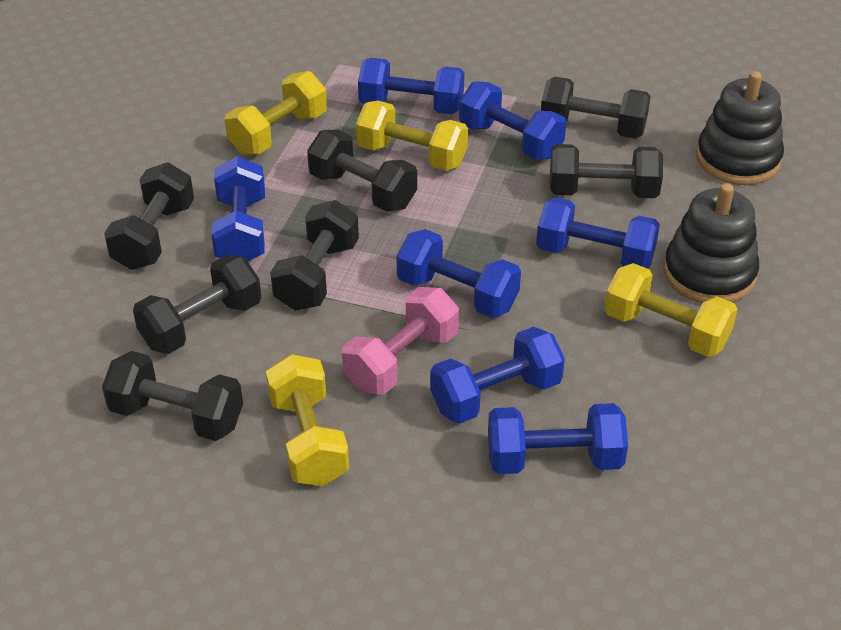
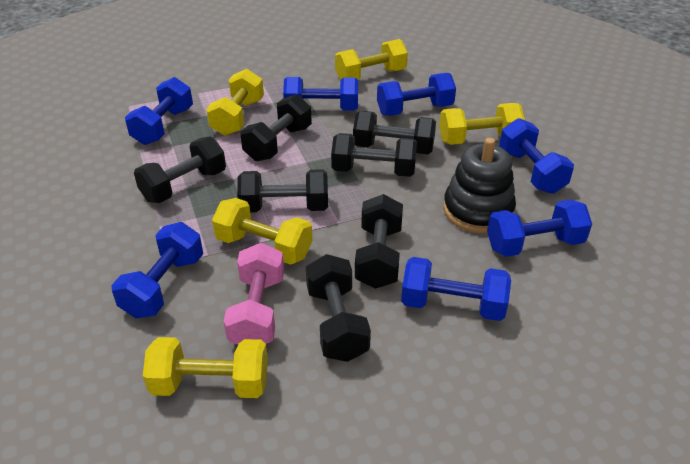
black stacking toy: [663,183,759,304] [696,71,784,185] = 2 -> [443,138,516,233] = 1
yellow dumbbell: [225,71,327,155] [266,354,349,486] [356,101,468,171] [605,263,738,357] = 4 -> [143,337,268,398] [206,69,264,136] [212,198,312,265] [335,39,408,80] [439,103,525,145] = 5

